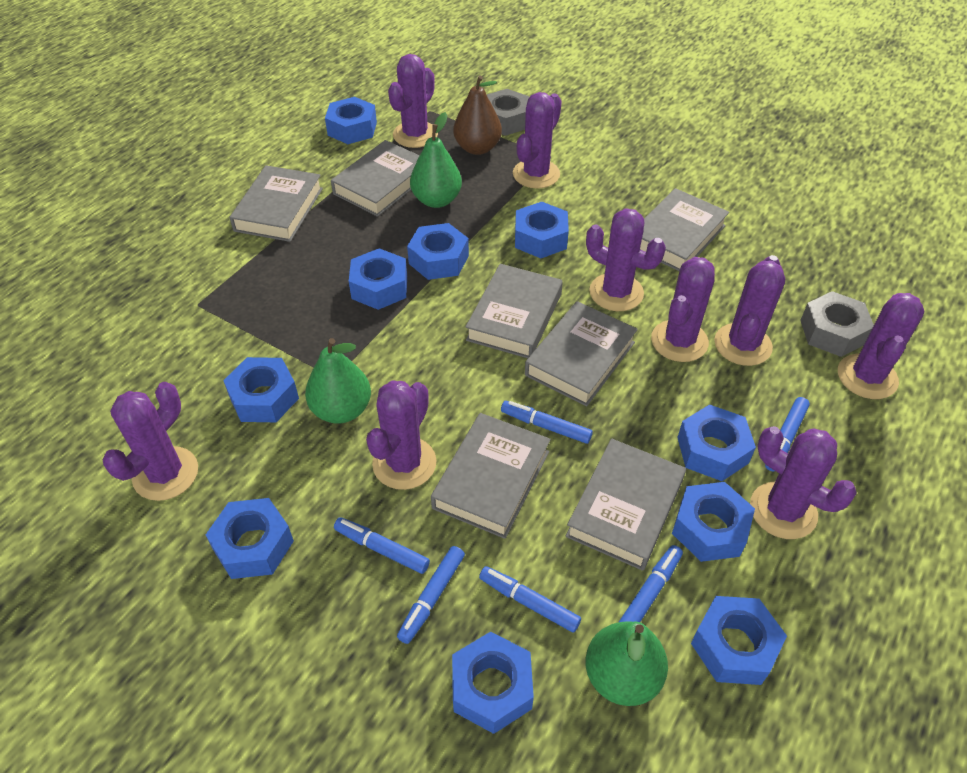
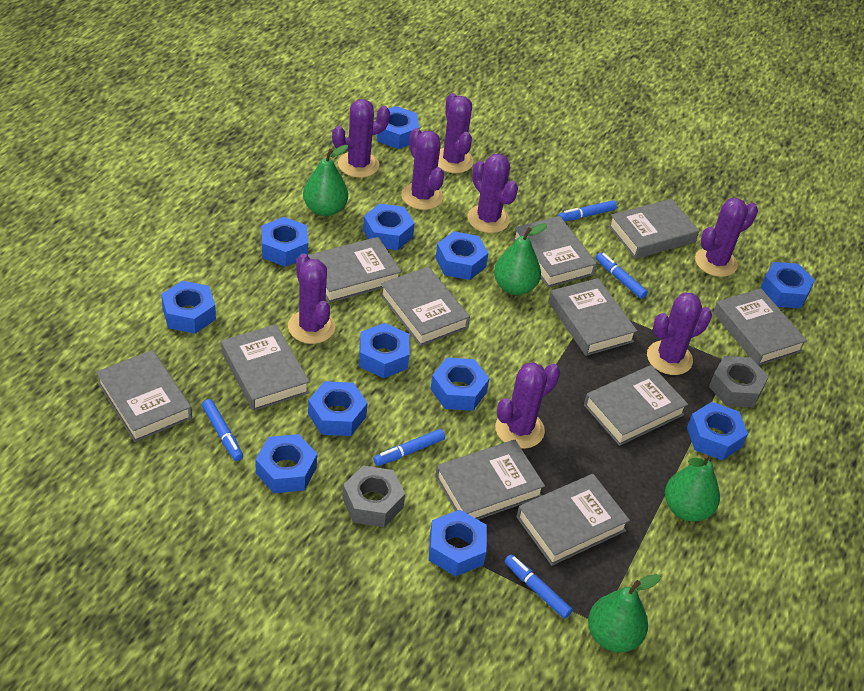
blue marker: [334,517,430,574] [397,546,465,644] [479,566,581,633] [501,401,593,444] [619,545,683,622] [765,397,810,471] = 6 -> [202,399,243,461] [373,429,445,466] [505,555,573,619] [558,200,617,221] [596,252,648,299] = 5
blue nut: [206,498,294,579] [223,357,299,422] [325,97,377,144] [349,248,407,310] [407,223,469,280] [452,632,534,734] [515,202,569,258] [672,482,755,562] [677,404,756,481] [691,596,787,685] = 10 -> [161,281,216,334] [256,434,317,493] [262,217,308,267] [308,381,368,436] [359,323,410,378] [363,203,415,250] [376,106,419,149] [429,510,487,576] [431,358,490,411] [436,231,488,280] [687,402,748,460] [760,262,815,308] = 12
brown pear: [453,76,502,155] = 1 -> none = 0
green pear: [305,338,371,424] [410,112,462,208] [585,621,668,706] = 3 -> [303,145,348,216] [494,223,547,295] [588,574,661,652] [665,454,720,522] = 4
grey book: [230,165,323,242] [331,140,420,217] [431,413,551,539] [466,264,563,358] [525,301,638,406] [566,439,686,571] [640,188,729,271] = 7 -> [96,350,192,442] [221,324,310,411] [308,237,401,303] [380,267,470,346] [435,440,545,520] [512,216,597,288] [517,474,630,566] [548,278,637,356] [584,365,688,446] [608,199,699,259] [713,288,807,366] = 11
purple cactus: [103,382,198,501] [366,380,437,490] [388,54,438,148] [513,92,562,189] [586,208,666,311] [651,257,715,362] [714,255,785,366] [750,426,857,539] [838,293,925,399] = 9 -> [288,253,335,344] [332,99,390,178] [401,128,444,210] [438,93,474,173] [467,154,518,233] [495,362,560,449] [647,293,712,375] [695,198,758,277] = 8

